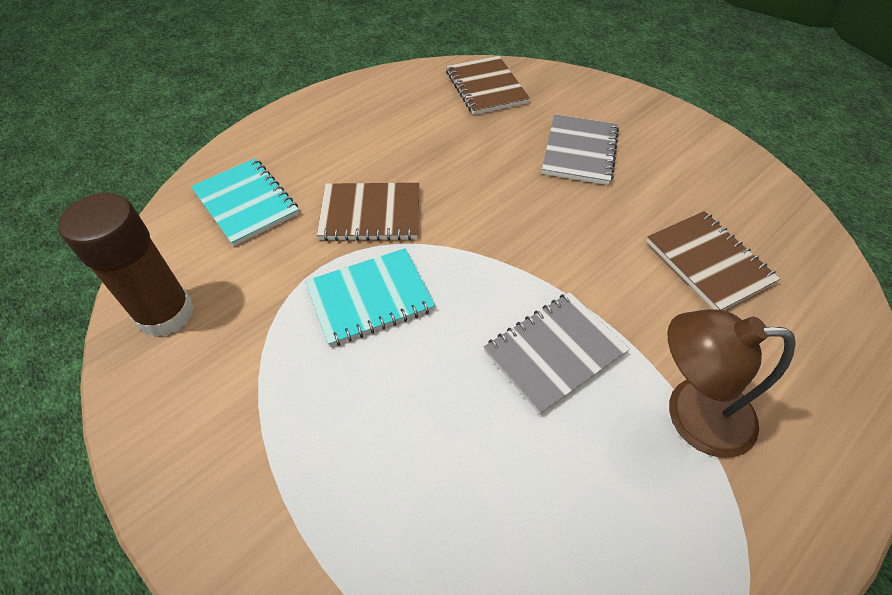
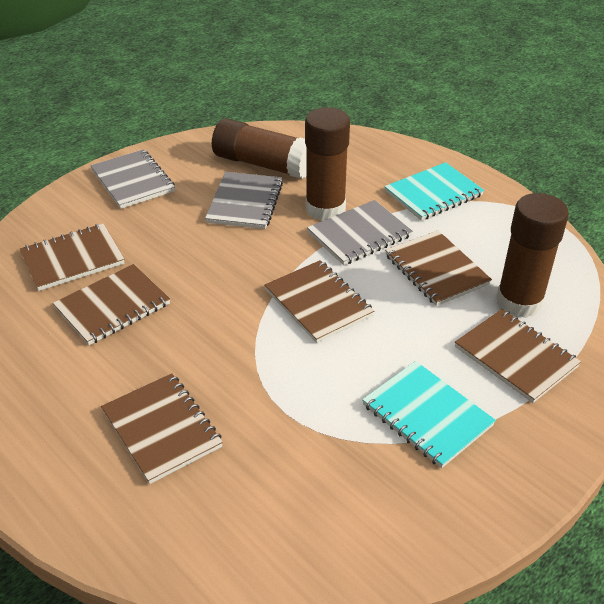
brown glue stick: [59,193,194,337] = 1 -> [212,118,307,179] [305,107,350,221] [496,193,569,318] = 3
brown lamp: [667,309,796,458] = 1 -> none = 0
brown notebook: [317,183,419,241] [446,56,530,115] [646,211,780,311] = 3 -> [20,223,125,291] [53,264,170,345] [101,373,223,484] [264,260,374,343] [385,231,492,306] [455,309,581,403] = 6
grey notebook: [484,292,630,415] [542,114,619,185] = 2 -> [90,149,175,209] [205,172,283,229] [307,200,413,265] = 3

